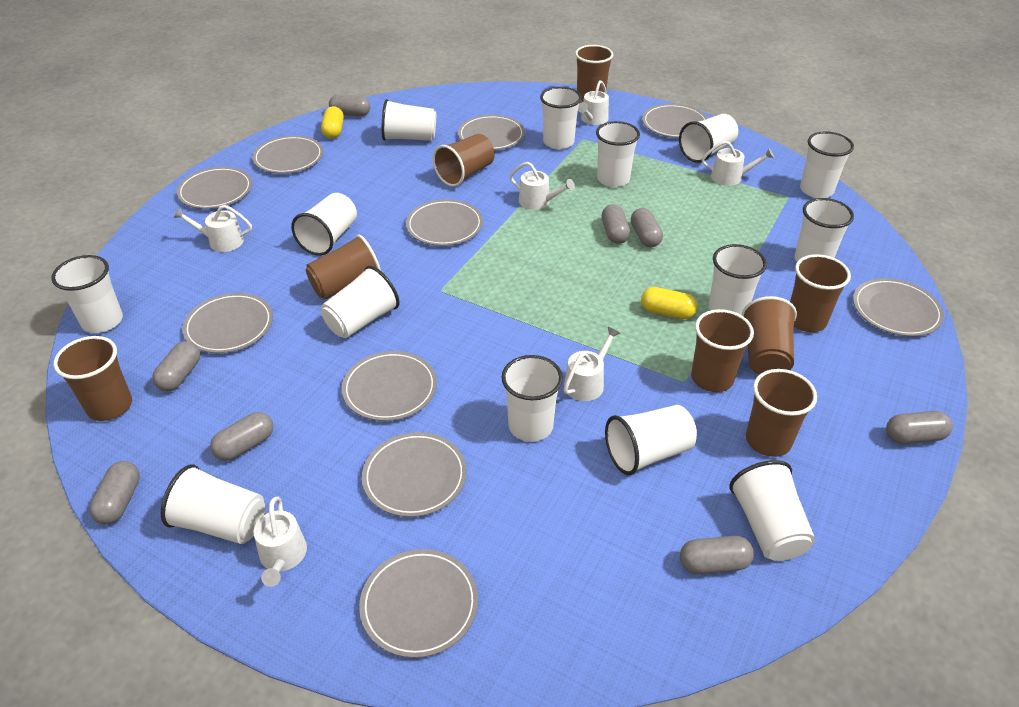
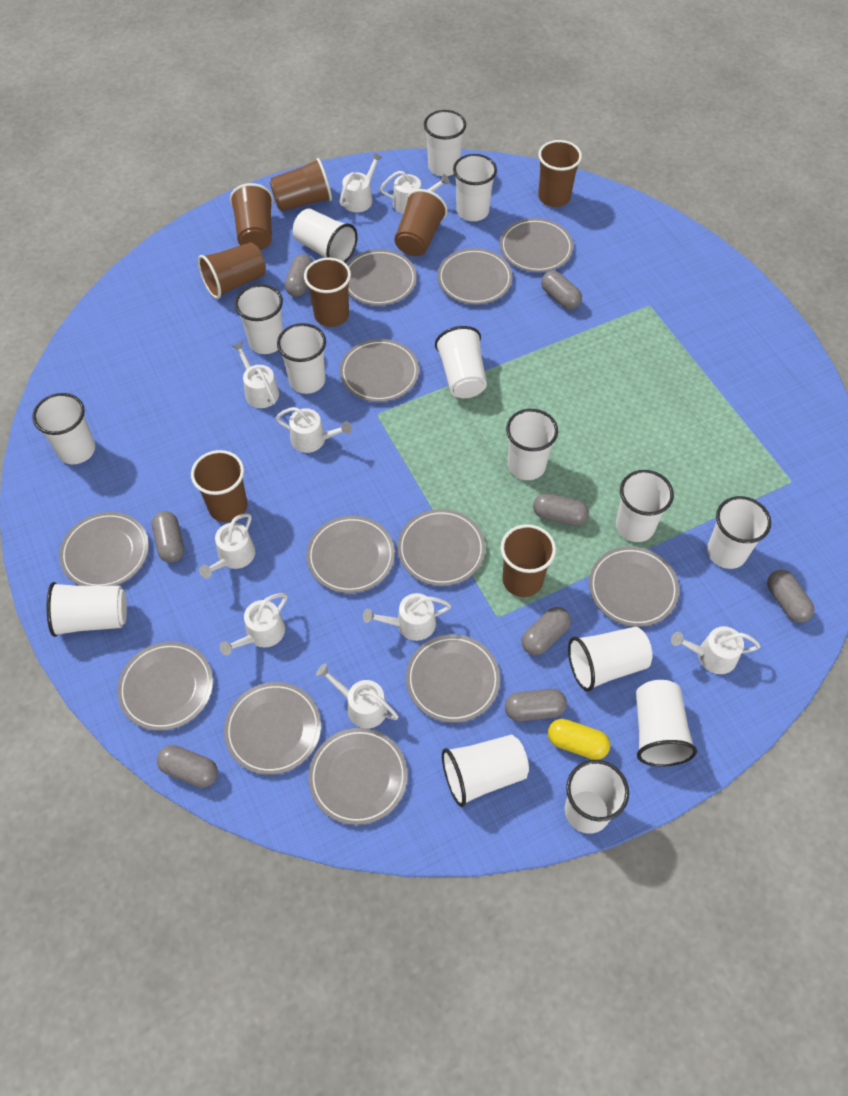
grey plate: [177,167,252,209] [182,293,273,353] [252,135,323,173] [342,351,437,421] [359,549,478,658] [362,432,467,517] [406,199,483,246] [458,115,525,150] [642,104,708,138] [853,278,944,336] = 10 -> [59,512,149,586] [117,642,213,731] [224,682,321,775] [307,516,395,593] [309,728,408,825] [340,339,419,402] [347,249,417,306] [397,509,486,586] [406,634,500,723] [438,248,513,304] [500,218,573,272] [589,546,680,627] = 12
white cup: [51,255,123,333] [161,464,265,544] [291,193,357,256] [321,266,399,338] [382,99,436,141] [501,355,563,442] [540,87,582,149] [596,121,640,187] [605,405,697,475] [679,114,738,163] [708,244,767,315] [730,460,815,561] [795,198,854,262] [800,131,854,198] = 14 -> [32,393,95,464] [47,582,127,637] [235,284,283,354] [277,323,326,394] [293,208,357,263] [424,110,466,176] [435,326,487,398] [442,735,529,807] [453,154,497,221] [506,409,558,480] [565,760,629,834] [568,627,653,691] [616,470,674,542] [636,680,697,767] [707,496,771,569] = 15
white watering can: [173,205,252,252] [254,496,307,587] [510,162,575,210] [564,327,620,401] [578,80,609,125] [702,141,774,186] = 6 -> [199,513,255,578] [220,593,287,656] [231,341,279,408] [276,407,352,453] [316,664,399,728] [340,153,383,212] [363,593,451,641] [380,171,450,214] [671,626,761,674] = 9
yellow capsule: [321,106,344,139] [641,287,698,319] = 2 -> [548,719,610,760] = 1

